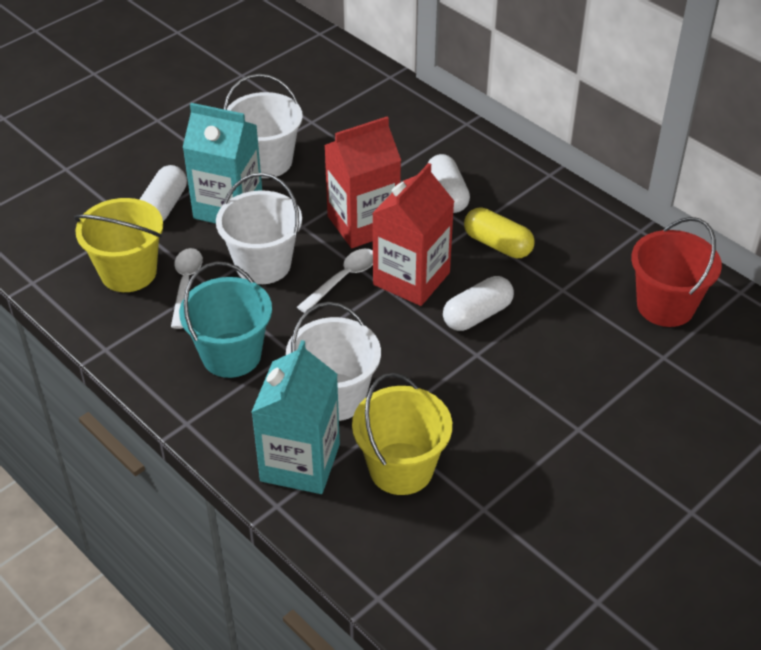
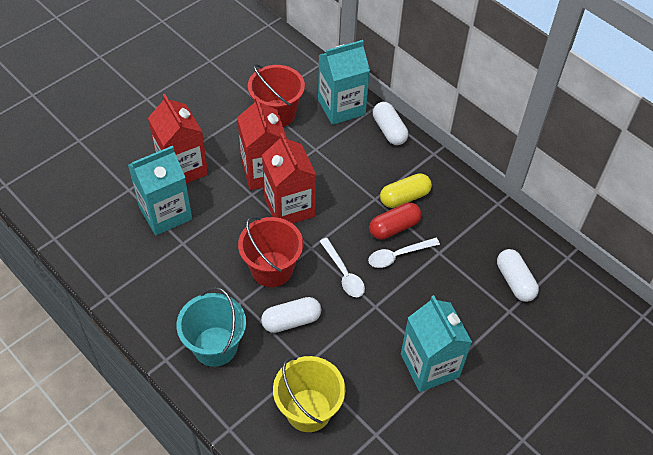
red bucket: [631,217,722,327] = 1 -> [238,216,303,287] [248,64,305,127] = 2
red capsule: none = 0 -> [369,202,421,240] = 1
red carton: [324,117,401,248] [372,163,454,306] = 2 -> [148,94,208,183] [237,97,287,190] [262,133,316,224] = 3
turquoise carton: [182,103,262,224] [252,340,340,494] = 2 -> [128,146,192,235] [318,40,370,125] [401,295,472,392] = 3
white bucket: [216,173,302,284] [224,73,303,178] [286,302,381,421] = 3 -> none = 0
yellow bucket: [74,198,163,292] [352,373,452,495] = 2 -> [273,356,345,432] = 1

